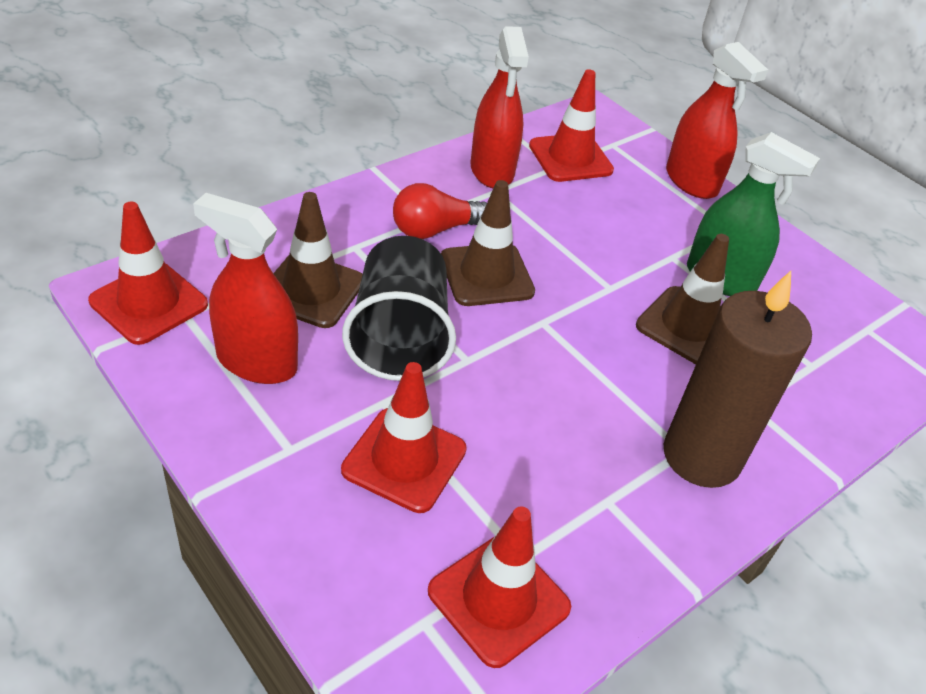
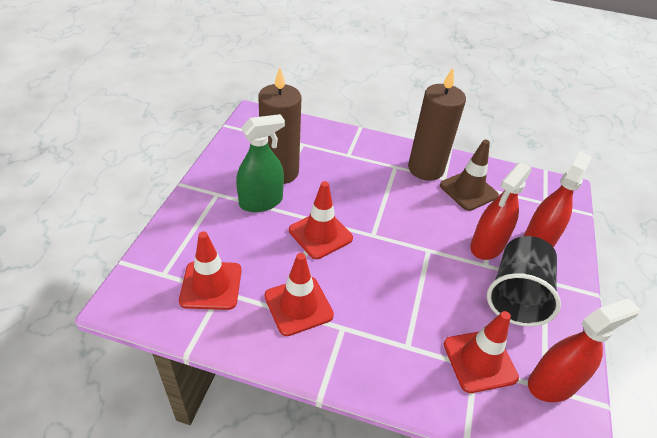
brown candle: [664,271,812,488] = 1 -> [258,68,301,184] [408,68,466,180] = 2
brown traffic cone: [273,192,363,328] [441,180,535,306] [636,234,729,364] = 3 -> [440,140,499,211] = 1
red light bulb: [393,183,487,239] = 1 -> none = 0

